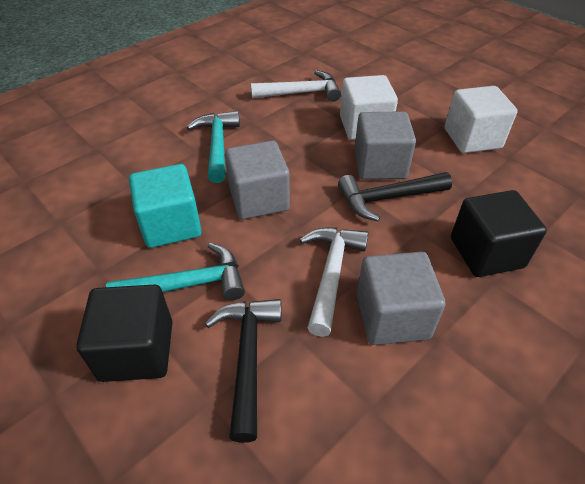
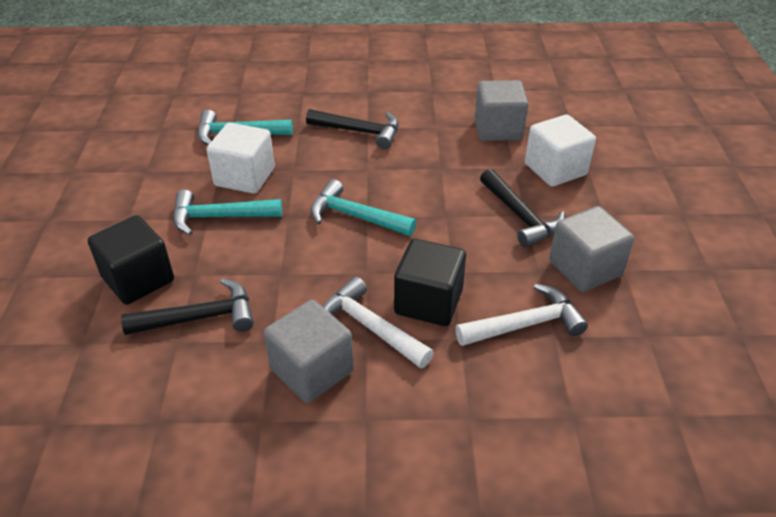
black hammer: [205,299,282,443] [338,172,452,222] = 2 -> [121,278,254,335] [306,109,399,149] [480,169,565,248] = 3
turquoise cube: [129,164,202,248] = 1 -> none = 0
turquoise hammer: [106,243,245,300] [187,111,240,183] = 2 -> [173,190,282,235] [198,110,293,145] [310,179,417,236] = 3

